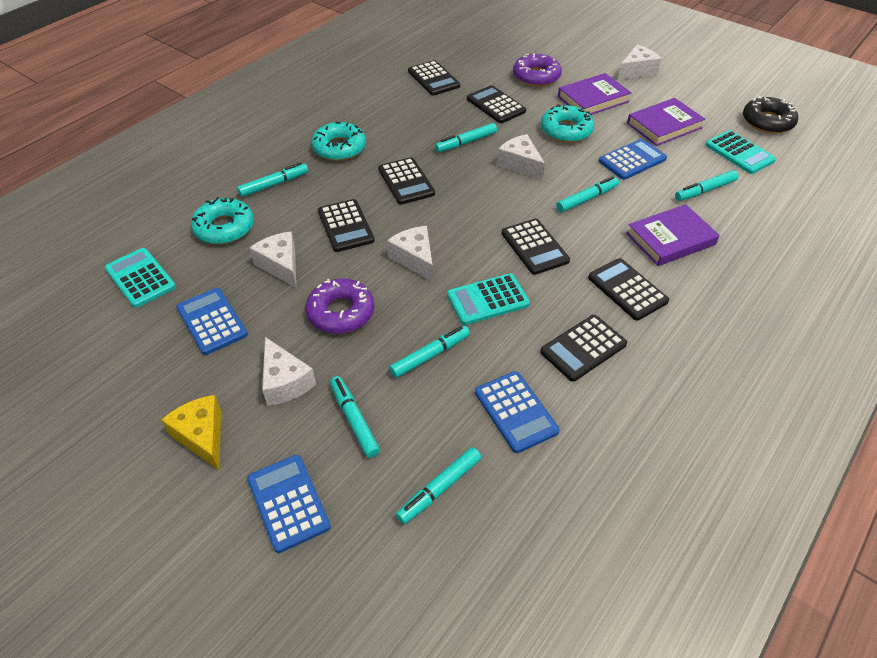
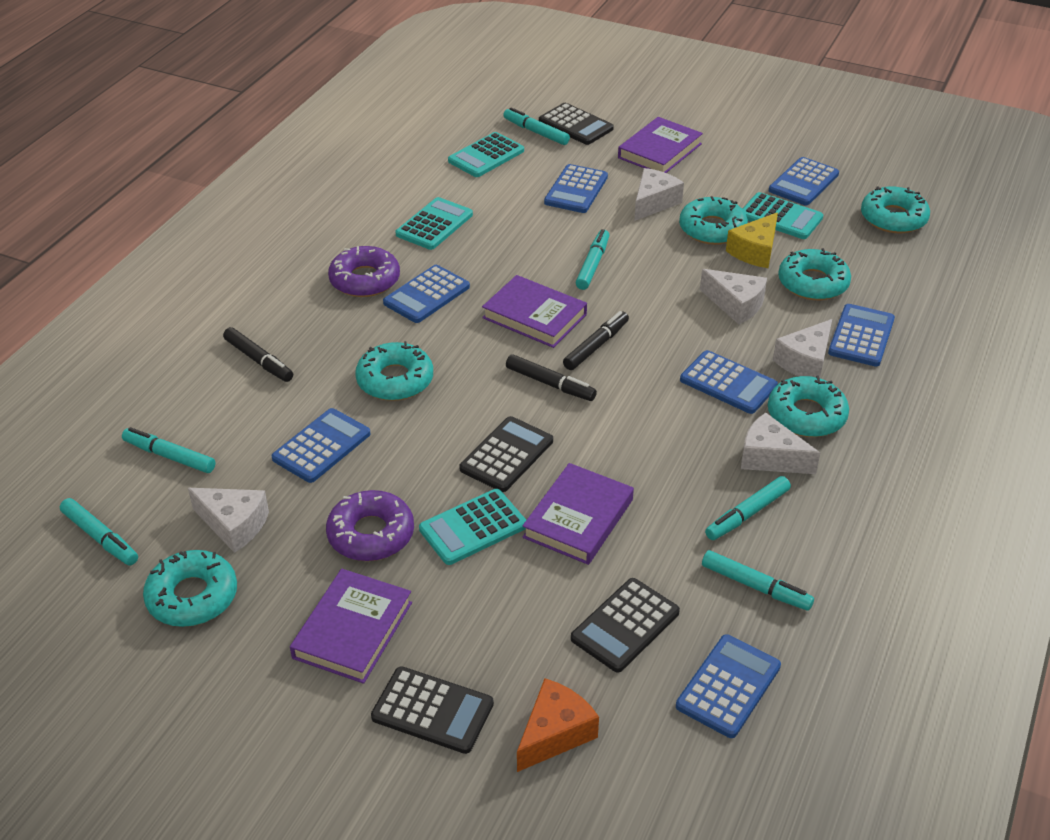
black calculator: [318,199,375,252] [378,157,435,205] [408,60,460,96] [467,85,526,123] [501,219,570,275] [540,315,627,382] [588,258,669,321] = 7 -> [371,666,494,754] [460,416,553,492] [539,103,614,145] [571,578,680,673] = 4
black donut: [743,96,798,134] = 1 -> none = 0
black marker: none = 0 -> [223,327,293,382] [506,354,597,401] [563,311,629,370] = 3
blue calculator: [176,288,248,355] [247,455,331,553] [475,371,560,453] [599,139,667,180] = 4 -> [272,408,371,483] [383,265,470,323] [544,164,608,213] [676,634,781,738] [680,350,778,414] [769,157,839,205] [828,304,895,367] = 7
orange cheese: none = 0 -> [517,678,599,772] = 1
purple book: [558,73,631,115] [626,204,720,266] [627,98,705,146] = 3 -> [290,569,412,684] [482,275,587,348] [523,463,634,565] [618,117,703,173] = 4
turquoise calculator: [105,248,176,308] [447,274,530,325] [706,130,776,174] = 3 -> [396,197,473,250] [419,489,526,565] [448,132,524,177] [743,192,823,239] = 4
turquoise donut: [191,197,254,244] [311,122,366,161] [541,104,594,143] = 3 -> [143,550,237,627] [355,341,433,401] [679,196,748,245] [768,376,849,437] [778,248,851,300] [861,187,930,233] = 6
turquoise marker: [237,162,308,197] [330,376,380,458] [389,326,470,378] [396,447,481,524] [435,123,497,152] [556,176,619,212] [675,170,739,201] = 7 -> [60,498,138,566] [122,427,215,473] [503,107,570,145] [576,229,609,290] [702,550,814,611] [705,476,791,540] = 6

